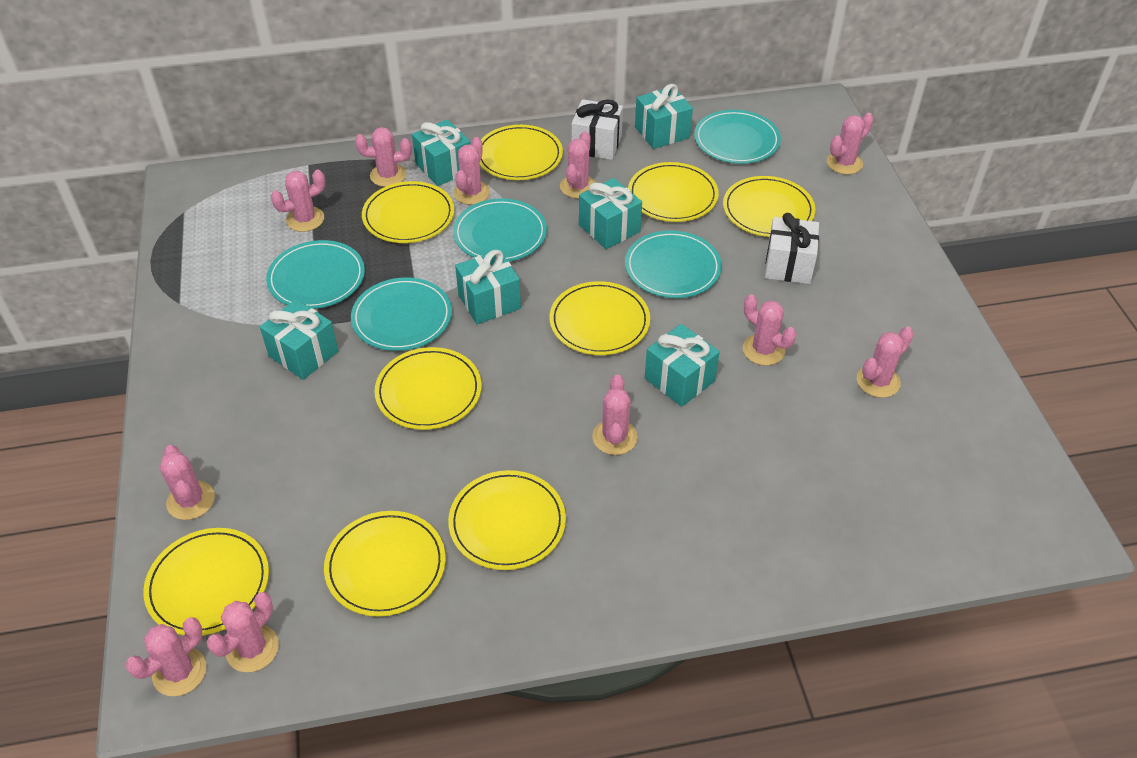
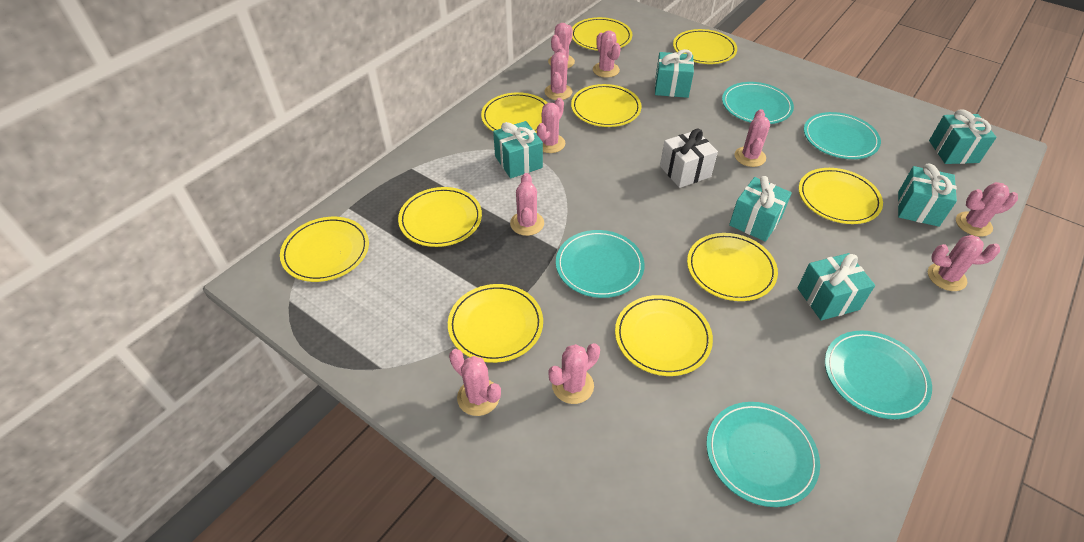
pink cactus: [125,617,206,696] [160,445,215,520] [207,592,279,672] [271,169,325,232] [355,127,411,187] [453,137,490,205] [560,131,596,199] [592,374,638,455] [743,294,796,366] [827,113,874,174] [857,326,914,398] = 11 -> [449,349,501,416] [510,173,544,236] [537,98,565,153] [545,47,572,100] [548,23,575,69] [548,343,600,404] [593,31,621,78] [735,109,770,167] [928,235,1000,291] [956,182,1018,237] = 10
white gift: [572,99,623,160] [765,213,819,284] = 2 -> [660,129,718,188] = 1
yellow plate: [144,528,269,635] [324,511,446,617] [362,181,454,243] [375,347,482,430] [448,470,566,570] [480,125,563,180] [550,281,650,355] [628,162,719,222] [723,176,815,237] = 9 -> [280,217,369,282] [398,187,482,247] [448,284,543,363] [481,92,547,133] [571,84,642,127] [572,17,632,51] [615,295,713,376] [673,29,737,64] [687,233,778,301] [799,168,883,224] = 10

